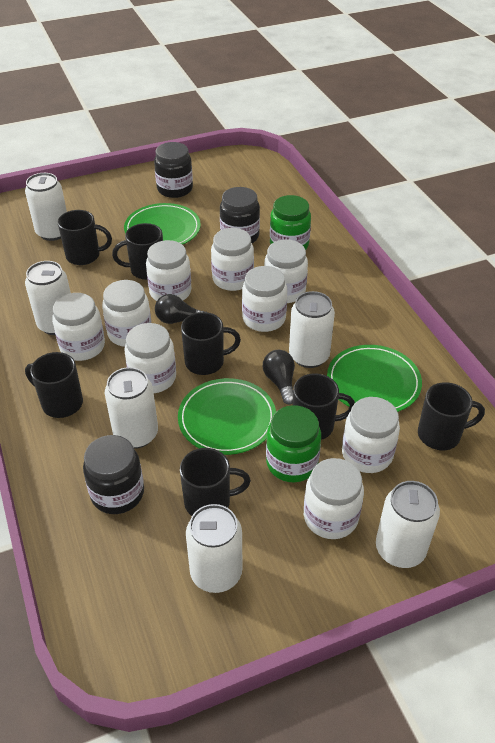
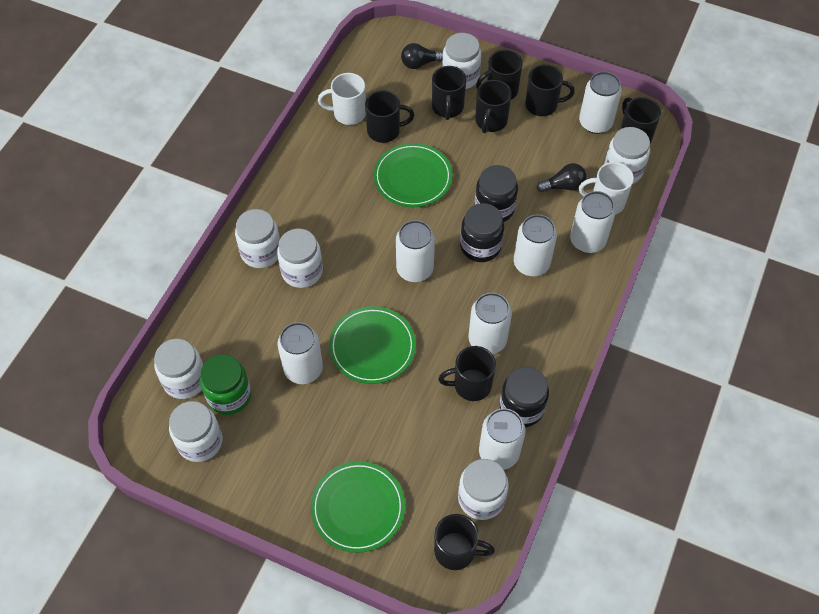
black mug: [25,352,83,418] [57,210,112,265] [112,223,163,280] [180,448,251,516] [181,312,241,375] [293,373,355,440] [418,382,485,450] = 7 -> [365,90,414,143] [432,66,466,120] [434,514,495,570] [438,346,496,401] [475,80,512,133] [476,49,523,99] [525,64,575,116] [620,97,661,144] = 8
green jar: [266,405,321,482] [270,195,311,250] = 2 -> [200,354,251,415] = 1
white can: [25,173,67,241] [25,261,71,335] [105,367,158,449] [186,504,242,593] [289,291,335,368] [376,481,440,568] = 6 -> [277,322,323,384] [396,220,435,282] [468,293,512,354] [479,408,526,470] [514,214,557,276] [570,191,616,253] [579,72,622,134] = 7
white jar: [52,293,105,361] [102,280,151,347] [124,323,176,393] [146,240,191,301] [211,228,254,291] [242,266,287,332] [264,239,308,303] [304,458,364,539] [342,397,400,473] = 9 -> [154,339,204,399] [169,401,222,462] [235,209,280,268] [277,229,323,288] [442,33,481,89] [458,459,509,520] [604,127,650,184] = 7
white mug: none = 0 -> [318,73,366,125] [579,162,634,215] = 2

